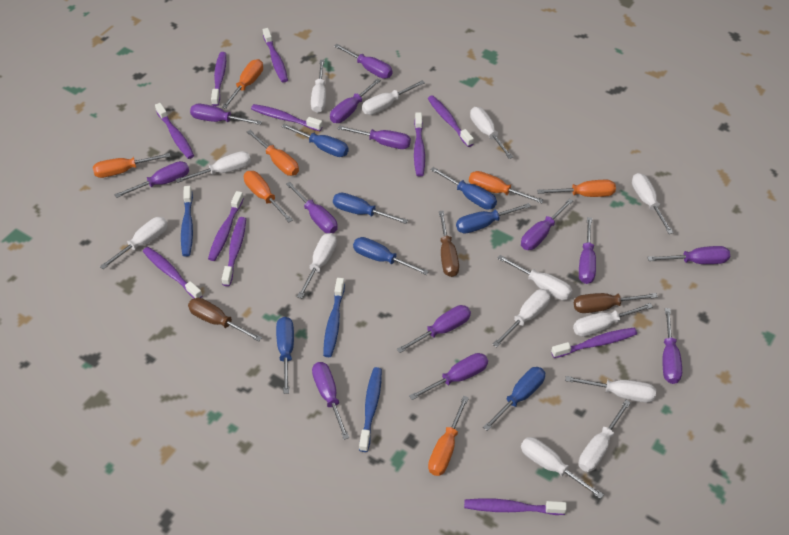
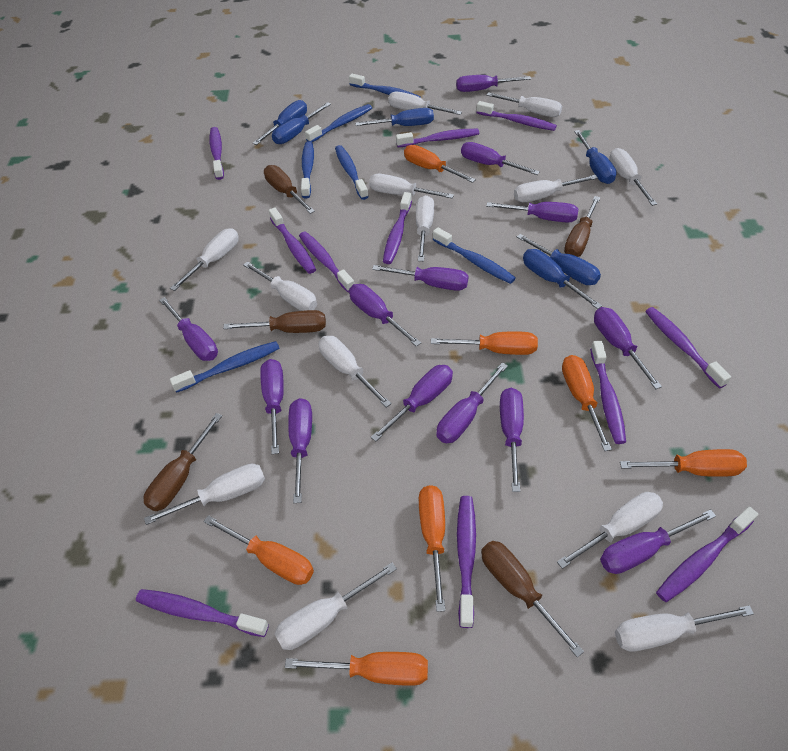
blue screwdriver: [276,317,294,394] [282,124,349,157] [333,193,408,224] [353,237,429,275] [430,167,497,209] [456,203,531,234] [483,367,545,431] = 7 -> [253,100,307,145] [272,102,331,144] [355,108,434,126] [517,234,601,285] [523,249,602,309] [574,130,617,184] = 6
blue toothbrush: [181,186,193,257] [323,278,345,357] [359,367,382,452] = 3 -> [170,341,280,393] [301,141,314,198] [305,104,372,142] [335,145,369,200] [349,73,421,98] [433,227,516,284] = 6
brown screwdriver: [188,298,262,342] [439,211,459,277] [574,293,658,313] = 3 -> [144,413,222,511] [223,310,326,333] [264,165,315,214] [481,541,584,658] [564,196,600,257] = 5

